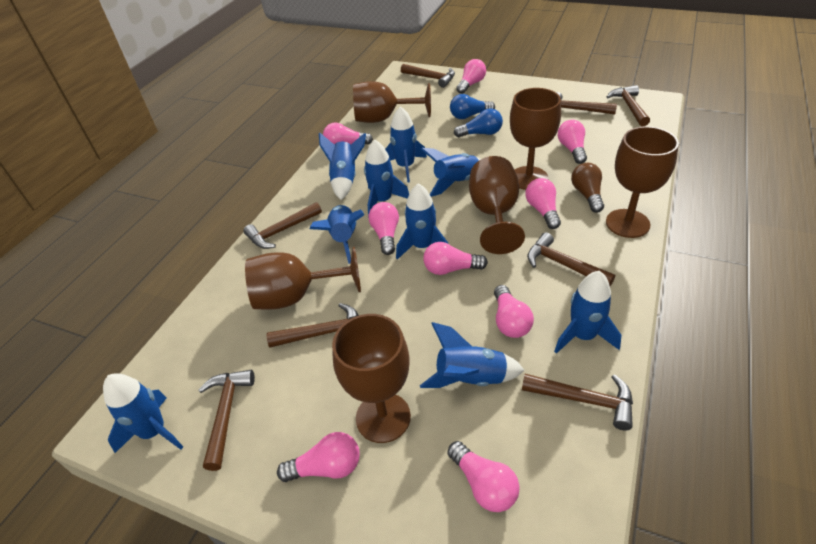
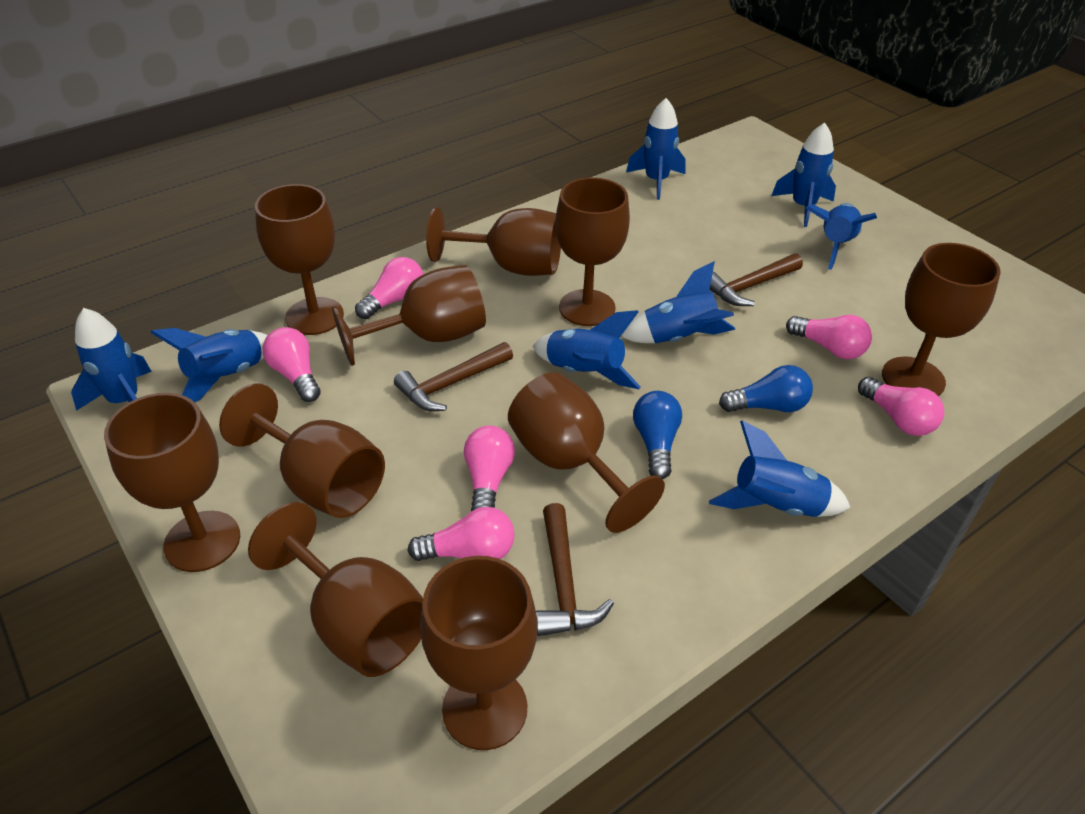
blue rocket: [103,373,183,453] [310,205,365,264] [319,132,366,200] [364,140,409,218] [385,106,427,182] [396,183,448,260] [420,322,524,388] [421,148,481,197] [554,271,621,354] = 9 -> [71,308,152,411] [151,328,268,402] [533,310,641,389] [621,261,735,343] [626,98,686,200] [709,420,851,517] [771,123,836,227] [806,203,877,270] = 8
brown goblet: [245,247,361,309] [332,314,411,443] [353,81,431,123] [469,156,525,254] [510,88,561,190] [606,126,679,238] = 6 -> [104,393,240,572] [219,383,385,518] [248,502,423,677] [255,184,344,335] [332,265,486,366] [420,556,537,750] [426,207,561,276] [508,372,665,533] [555,177,630,326] [882,243,1001,396] = 10
brown hammer: [198,370,255,471] [244,202,322,249] [267,303,359,348] [401,64,455,88] [522,374,633,431] [527,232,615,286] [556,92,617,114] [607,85,650,126] = 8 -> [394,342,513,411] [536,503,614,636] [710,253,803,306] = 3
brown light bulb: [571,163,604,213] = 1 -> none = 0
pink light bulb: [277,432,360,482] [323,122,373,145] [369,202,399,255] [423,242,488,275] [448,441,519,512] [456,59,486,94] [494,285,534,338] [525,178,561,229] [558,120,587,164] = 9 -> [263,327,321,402] [355,257,423,319] [408,507,515,561] [464,426,515,511] [786,315,872,359] [858,377,944,436] = 6

